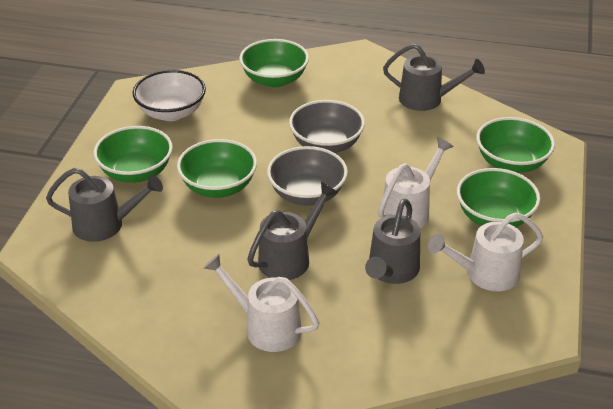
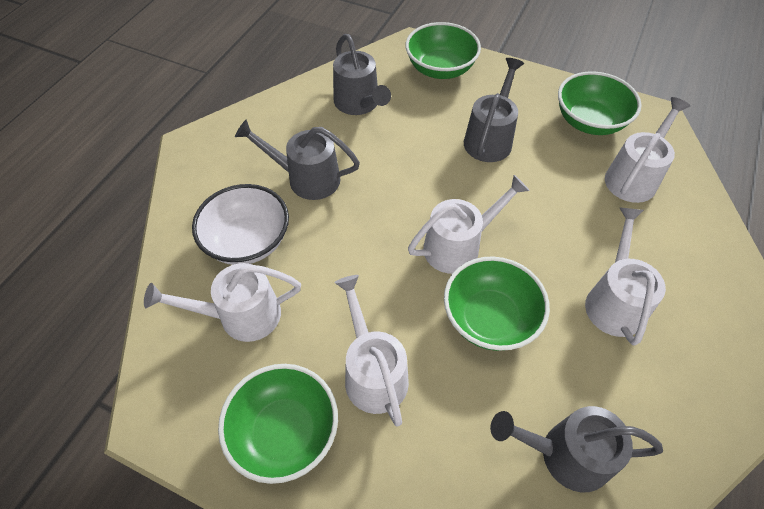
green bowl: [93,126,173,183] [177,139,257,198] [239,39,309,87] [457,168,540,227] [476,117,555,173] = 5 -> [218,364,338,484] [405,22,481,79] [444,257,550,351] [558,71,642,135] = 4
grey bowl: [267,146,348,206] [289,100,365,153] = 2 -> none = 0
white watering can: [203,254,319,352] [378,137,454,228] [428,212,543,291] = 3 -> [144,263,301,342] [334,275,409,427] [408,175,530,274] [585,207,666,346] [605,97,691,203] = 5

